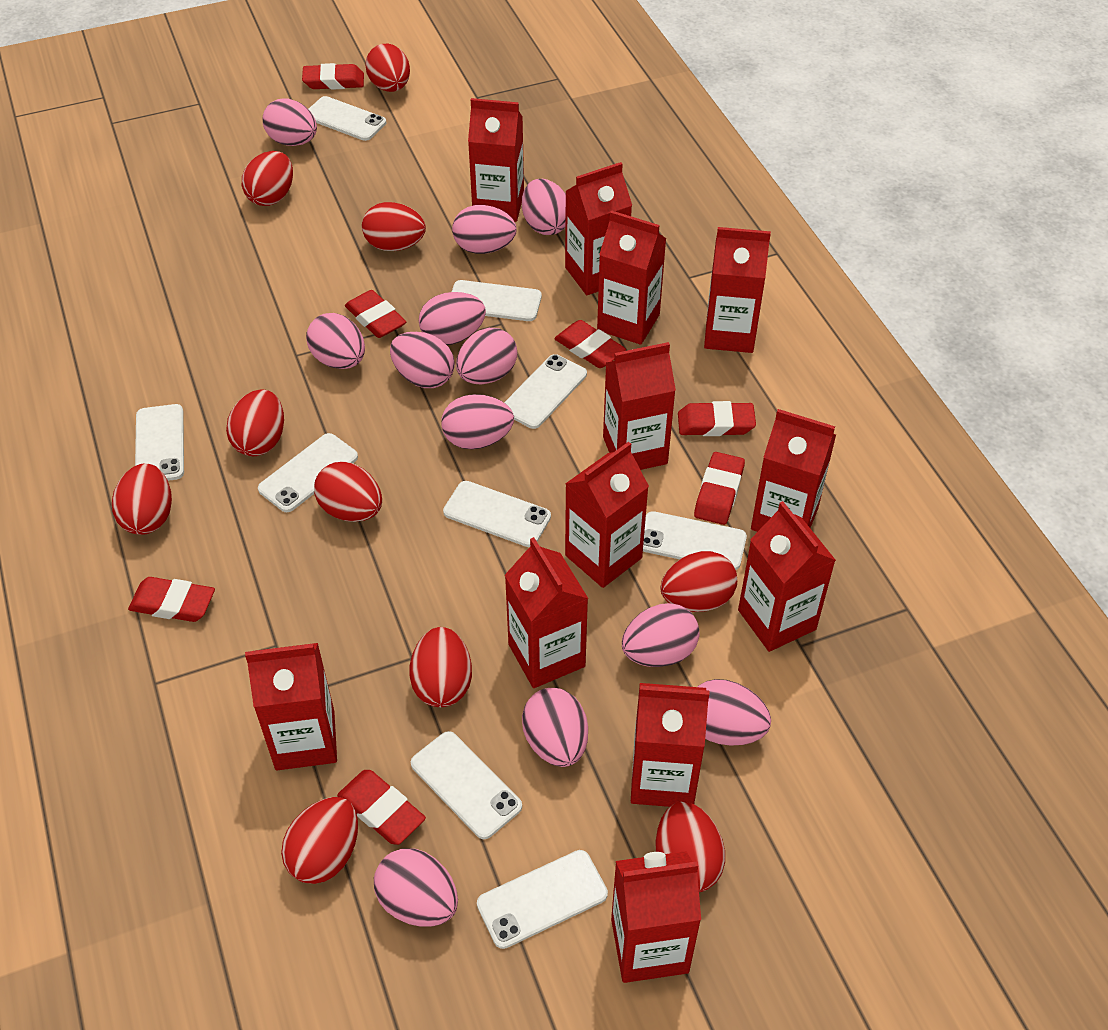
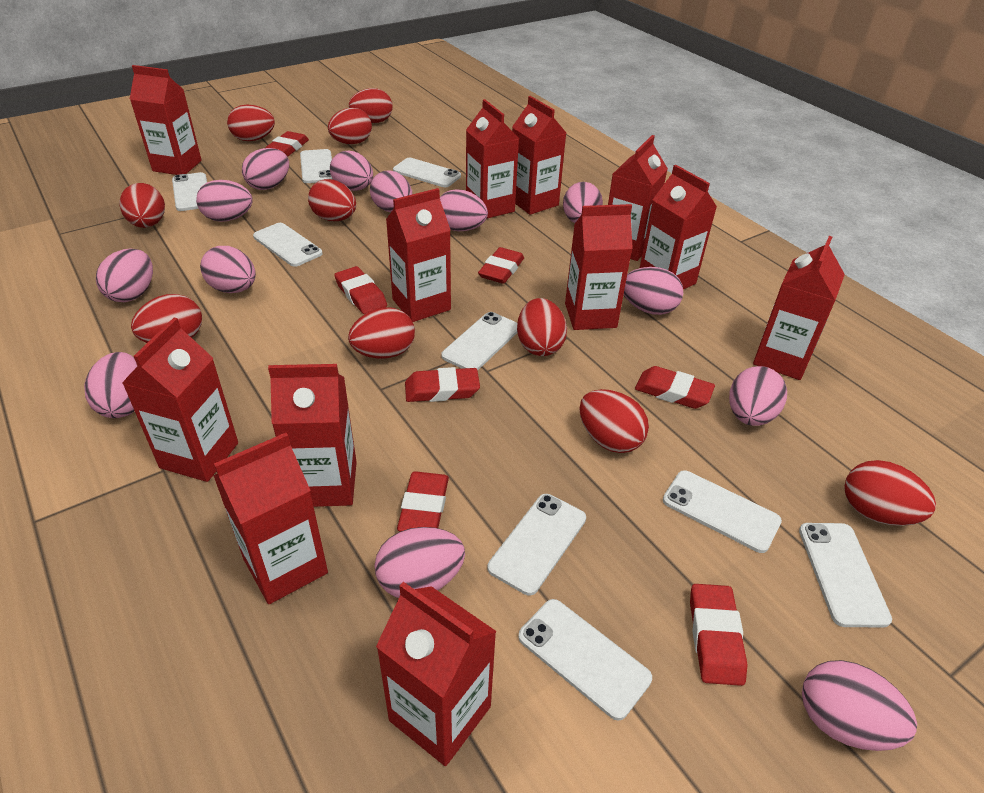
pink egg: [263,99,317,146] [306,313,365,369] [374,848,458,927] [390,332,455,388] [419,292,486,345] [441,394,514,449] [452,205,517,254] [456,328,517,384] [522,179,566,235] [522,688,588,767] [622,603,700,667] [697,679,771,746] = 12 -> [84,352,137,418] [96,249,153,302] [196,180,253,222] [200,246,256,293] [242,148,289,190] [330,151,373,191] [370,170,413,212] [374,527,465,598] [440,189,488,231] [563,182,603,223] [624,267,684,315] [729,366,787,426] [802,660,917,751] = 13

